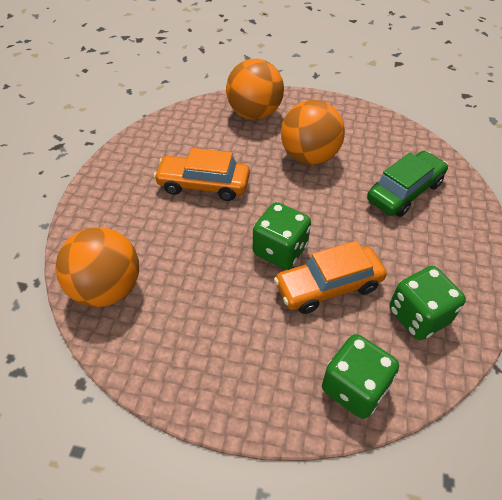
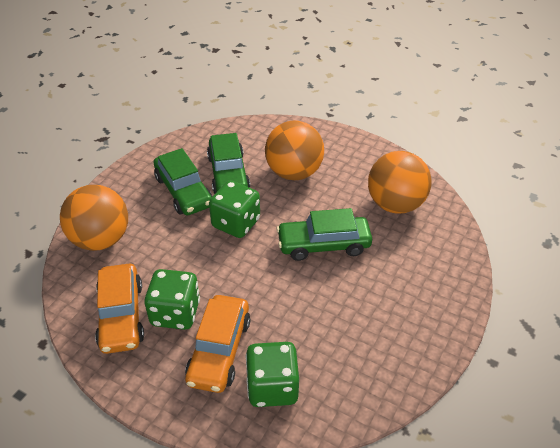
green car: [367,151,448,217] = 1 -> [153,148,212,215] [207,133,250,194] [276,208,372,261] = 3

